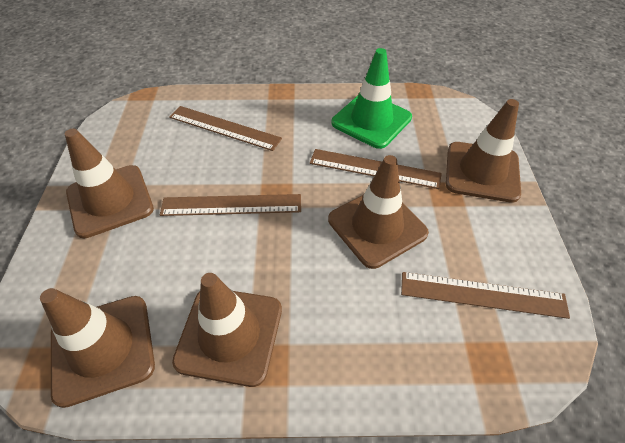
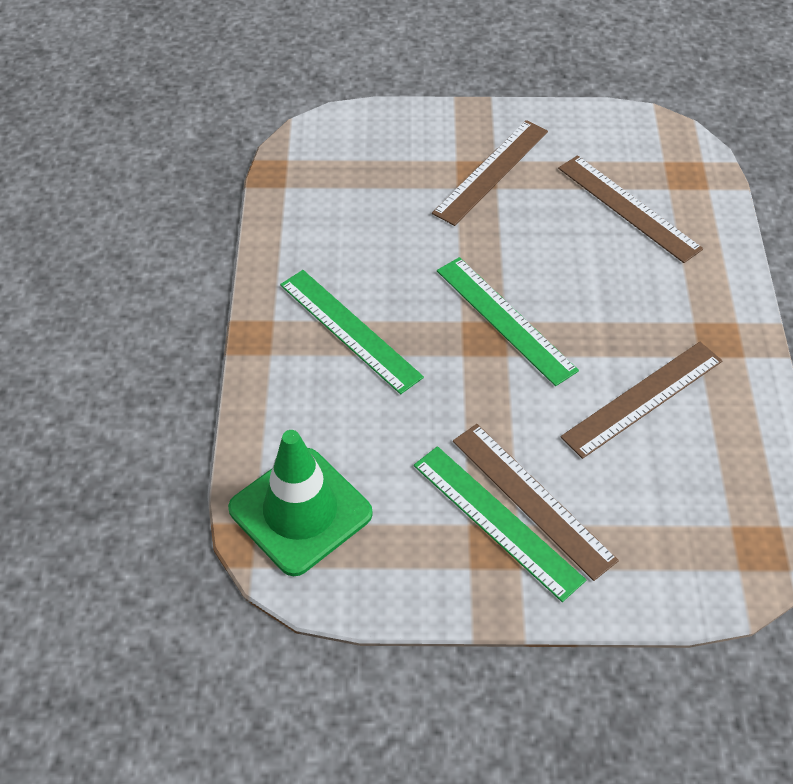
brown traffic cone: [40,288,155,408] [65,129,154,238] [172,273,282,387] [328,155,429,269] [446,99,521,203] = 5 -> none = 0
green ruler: none = 0 -> [280,270,424,394] [414,446,586,602] [437,257,579,386] = 3

